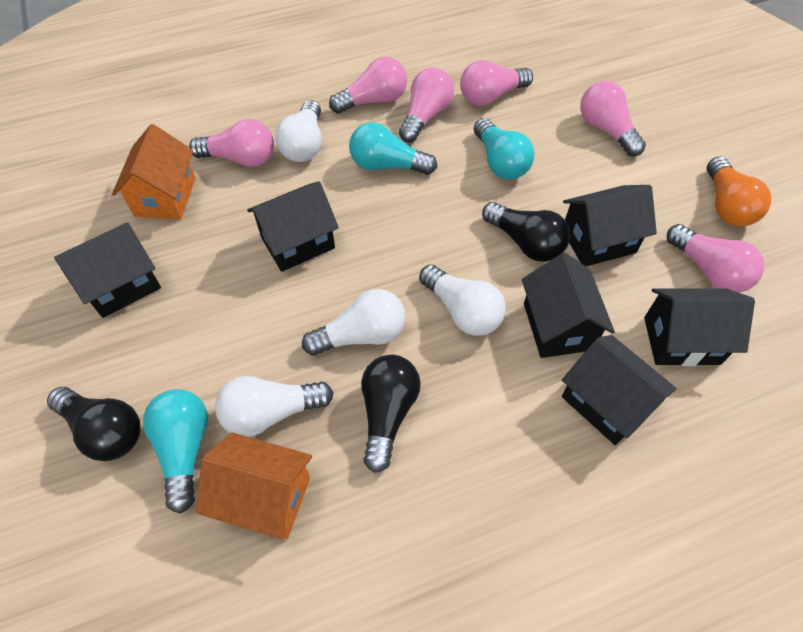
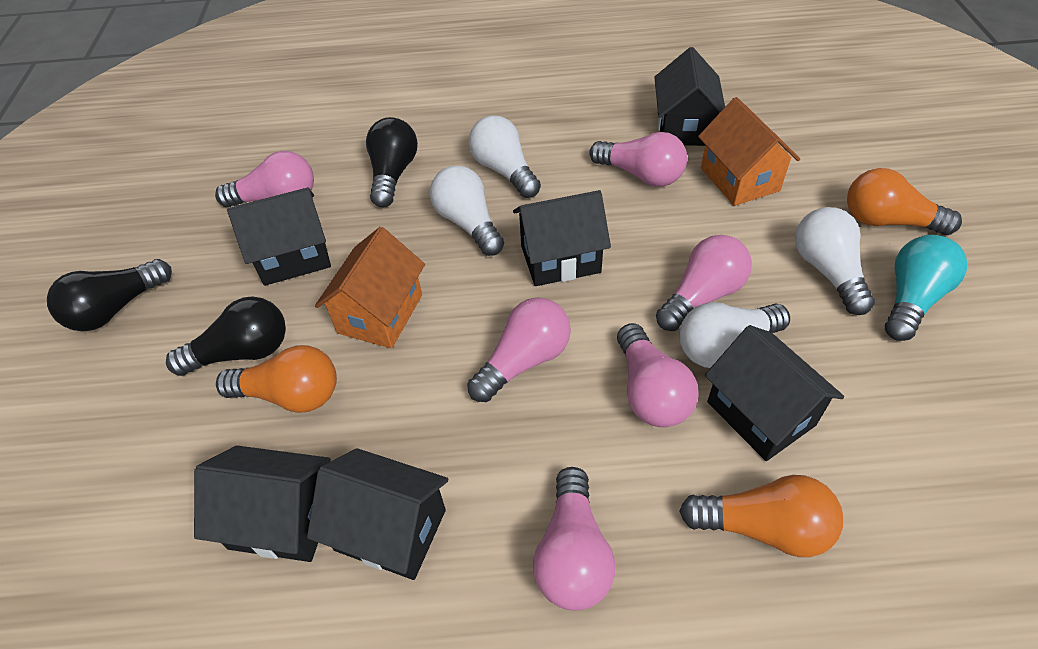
orange light bulb: [707,156,772,226] = 1 -> [216,345,337,413] [679,475,843,557] [847,168,962,235] = 3
turquoise light bulb: [143,389,208,513] [349,122,437,175] [474,118,534,179] = 3 -> [885,235,967,341] = 1

